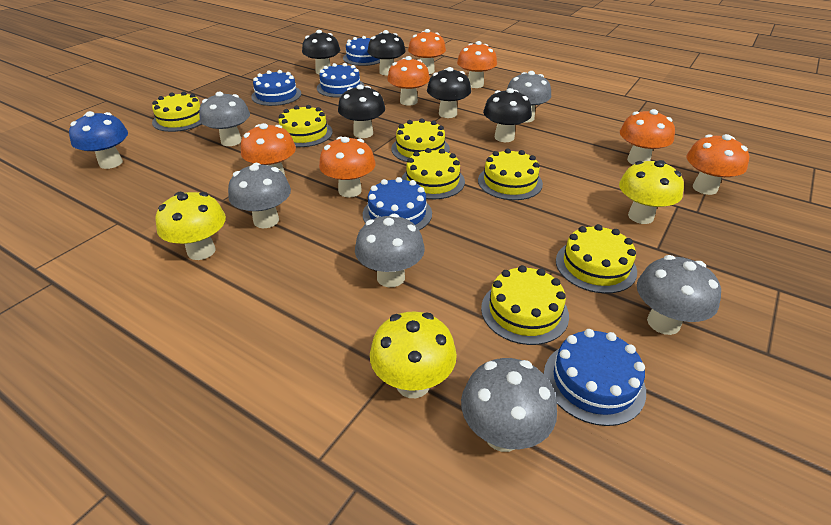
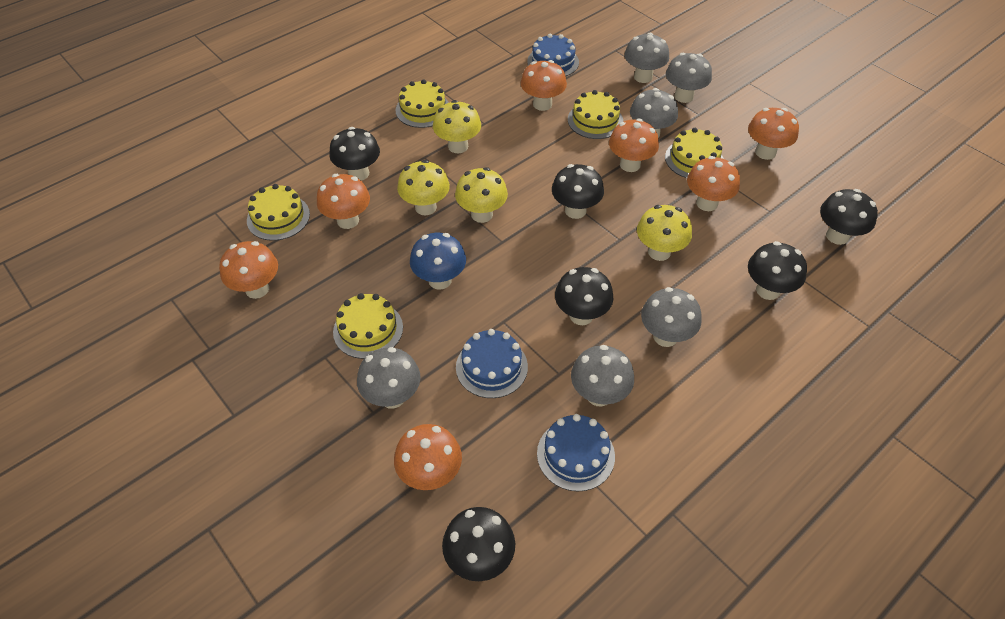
black mushroom: [302,30,340,75] [338,85,385,138] [368,30,406,75] [427,67,471,118] [483,88,532,142] = 5 -> [329,127,380,181] [442,507,515,581] [552,164,604,219] [555,267,614,325] [748,241,807,300] [820,189,878,245] = 6
blue cake: [251,70,301,106] [317,63,365,98] [343,36,380,66] [363,177,432,230] [544,329,646,426] = 5 -> [456,329,528,398] [527,34,579,76] [537,414,615,492] = 3
yellow cake: [152,92,202,132] [279,105,333,147] [391,118,450,162] [402,148,465,199] [478,149,543,200] [481,265,569,345] [556,224,637,294] = 7 -> [247,184,310,241] [333,293,403,359] [396,79,449,128] [568,90,623,139] [665,128,723,178] = 5
yellow mushroom: [156,192,226,260] [370,311,457,398] [619,160,684,224] = 3 -> [397,160,450,216] [433,100,481,153] [455,167,508,223] [637,205,692,261] = 4

